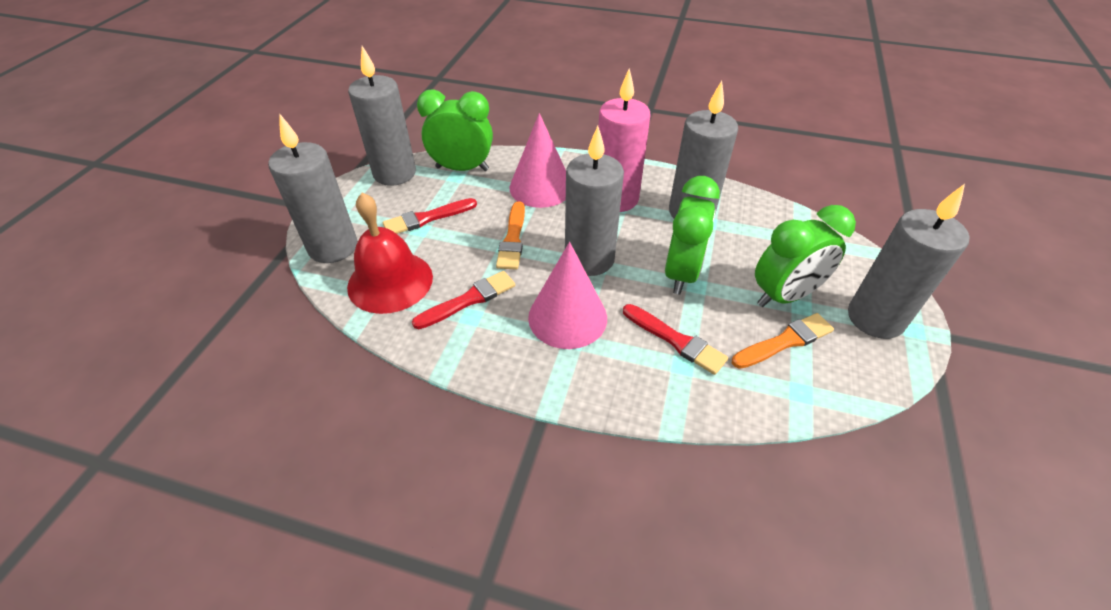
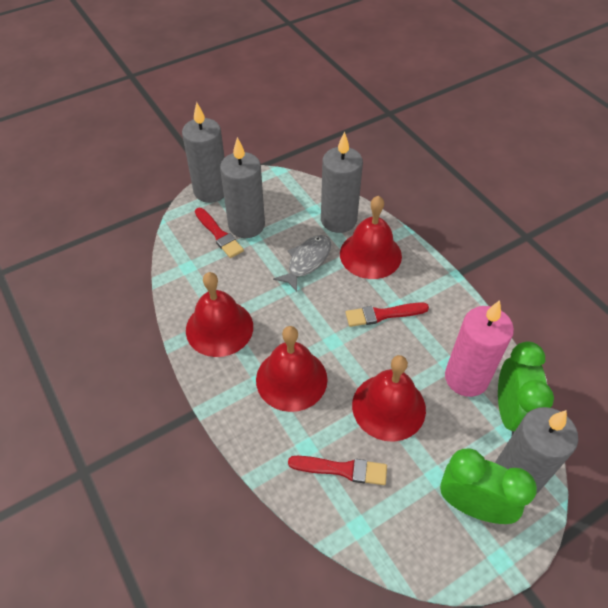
green clock: [417,89,493,171] [665,176,720,294] [755,205,856,307] = 3 -> [440,448,537,524] [498,341,554,435] = 2
grey candle: [268,115,358,263] [348,46,416,186] [565,126,624,276] [669,81,738,219] [848,184,970,339] = 5 -> [182,102,225,203] [220,137,265,238] [321,132,363,233] [495,407,578,494] = 4
grey fish: none = 0 -> [273,235,331,292] = 1
orange brush: [496,201,525,270] [732,313,834,369] = 2 -> none = 0
pink cone: [509,113,566,208] [528,242,607,349] = 2 -> none = 0
red bell: [347,193,433,314] = 1 -> [186,272,253,357] [256,326,327,412] [340,196,402,279] [352,355,426,442] = 4

